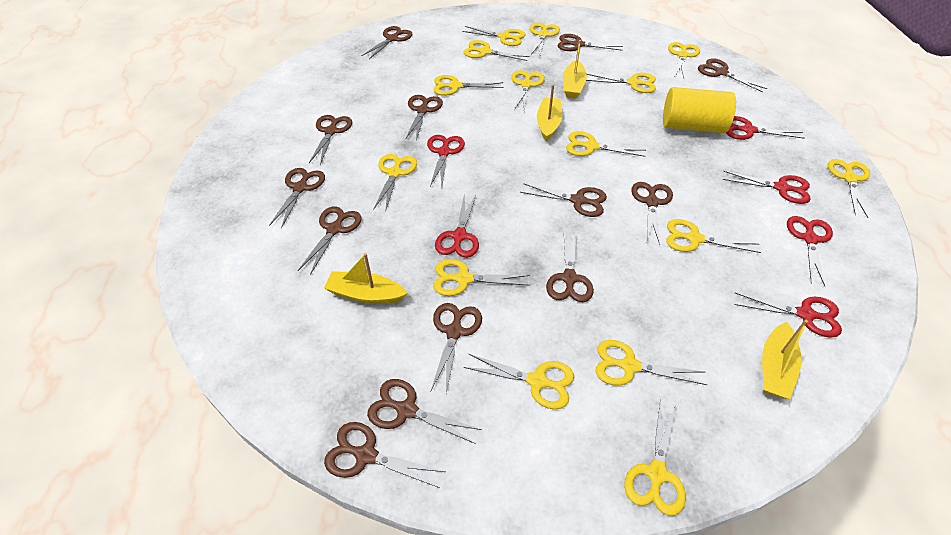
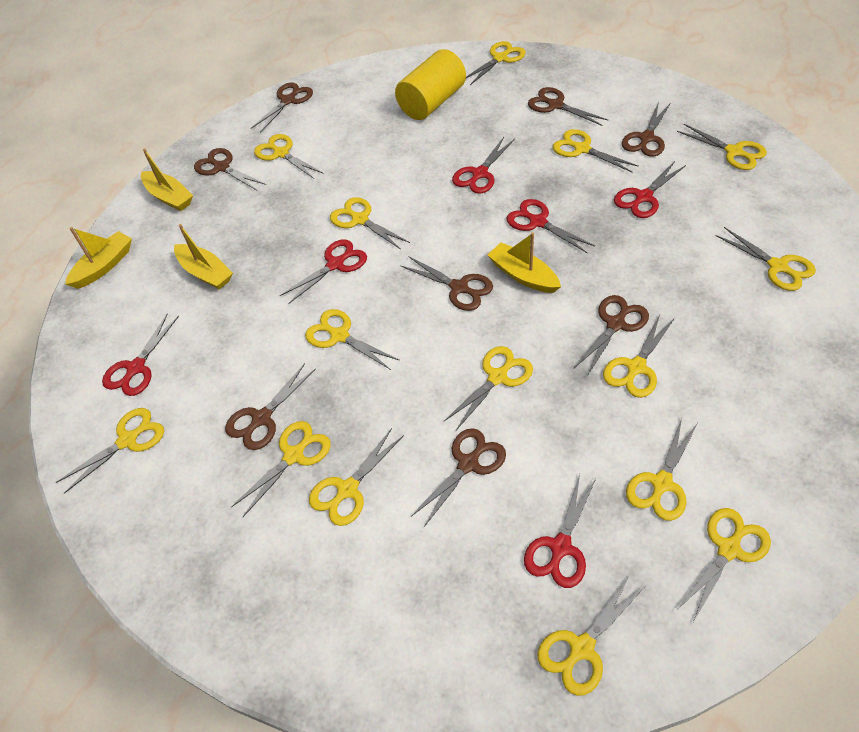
brown scissors: [269,168,325,229] [298,206,362,275] [309,115,352,165] [324,422,445,488] [361,26,413,59] [367,379,482,444] [405,95,443,141] [430,303,482,393] [520,183,607,217] [546,230,594,302] [558,34,623,51] [631,182,673,245] [698,58,767,92] = 13 -> [194,148,266,190] [225,363,316,450] [251,83,313,133] [401,256,493,311] [411,428,506,527] [528,87,608,126] [574,295,649,376] [622,102,670,157] = 8

